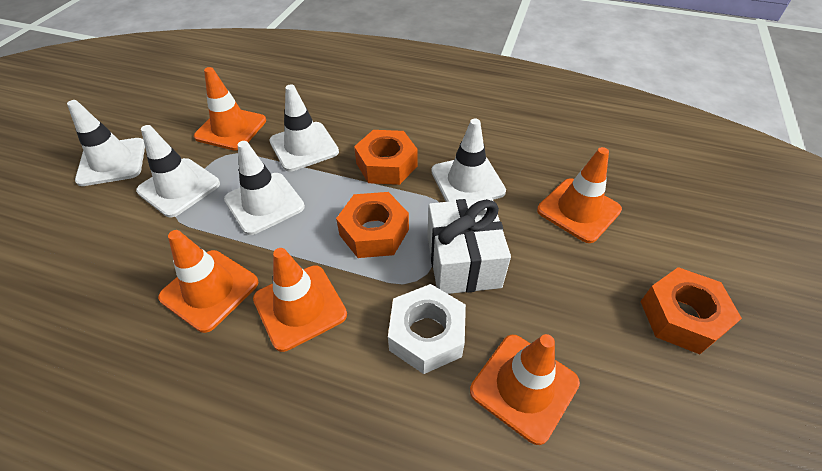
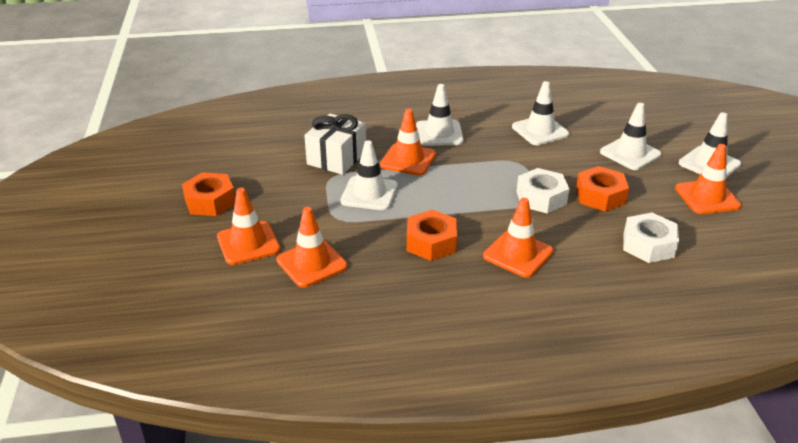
white nut: [388,284,466,374] = 1 -> [516,168,569,214] [623,213,679,263] = 2

